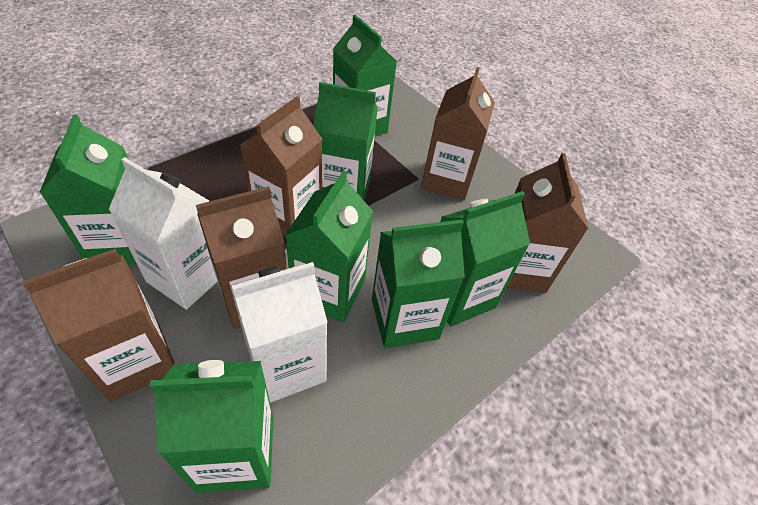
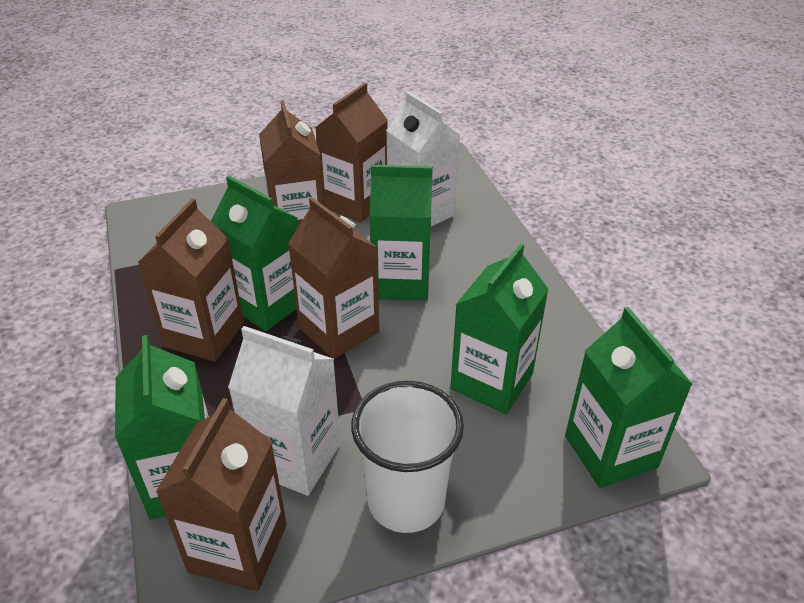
green carton: [39,115,137,264] [150,360,274,493] [285,171,373,323] [313,82,378,200] [333,15,397,136] [372,220,465,348] [441,191,530,327] = 7 -> [115,335,209,520] [211,176,298,331] [370,165,433,301] [450,243,549,414] [565,307,692,488] = 5
white cup: none = 0 -> [351,381,464,533] = 1

